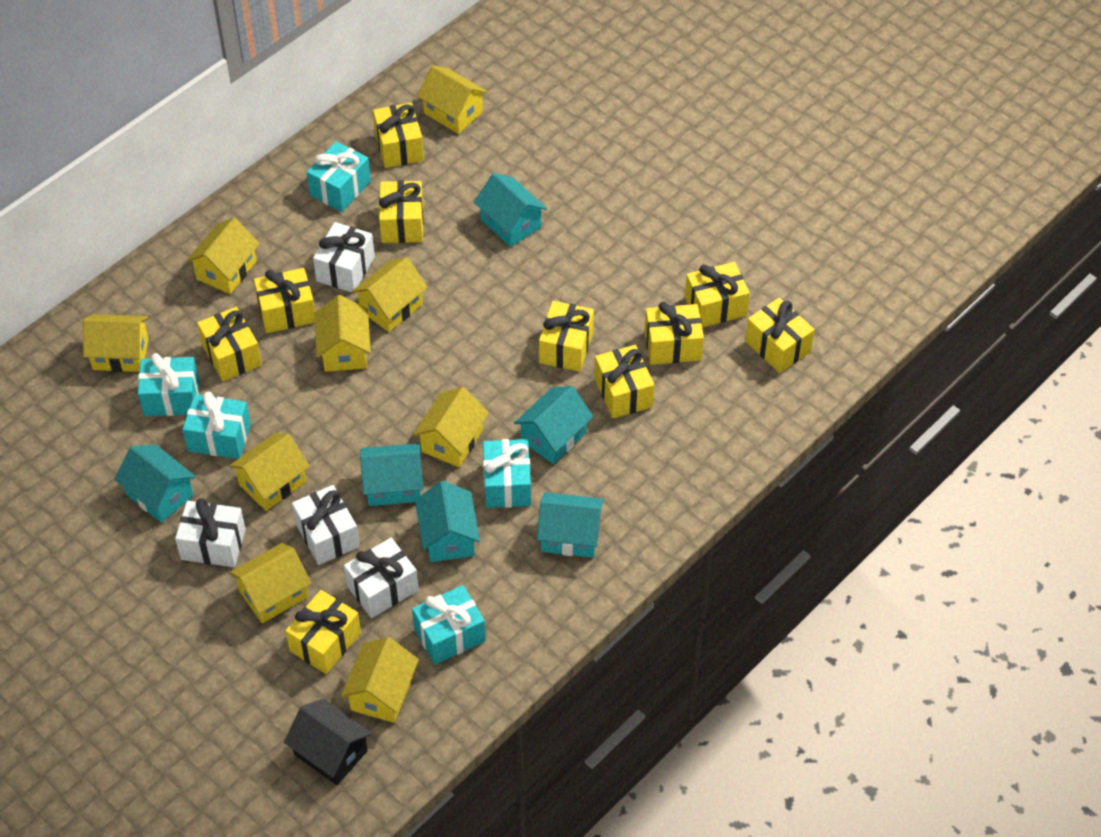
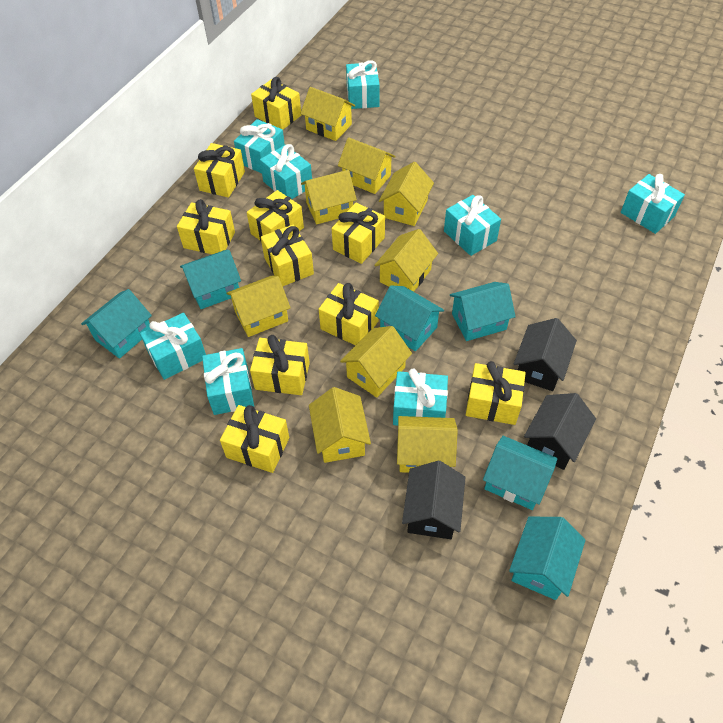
black house: [284,699,372,785] = 1 -> [402,461,466,539] [514,318,577,391] [524,393,596,470] = 3
turquoise gift: [138,353,199,416] [182,391,251,459] [307,141,371,212] [412,585,486,665] [483,439,531,508] = 5 -> [140,312,206,380] [202,348,254,415] [234,119,285,173] [260,144,312,199] [346,60,380,109] [393,368,448,426] [444,195,501,256] [621,174,685,234] = 8
white gift: [175,498,246,567] [292,485,360,565] [313,222,375,292] [344,538,419,618] = 4 -> none = 0

